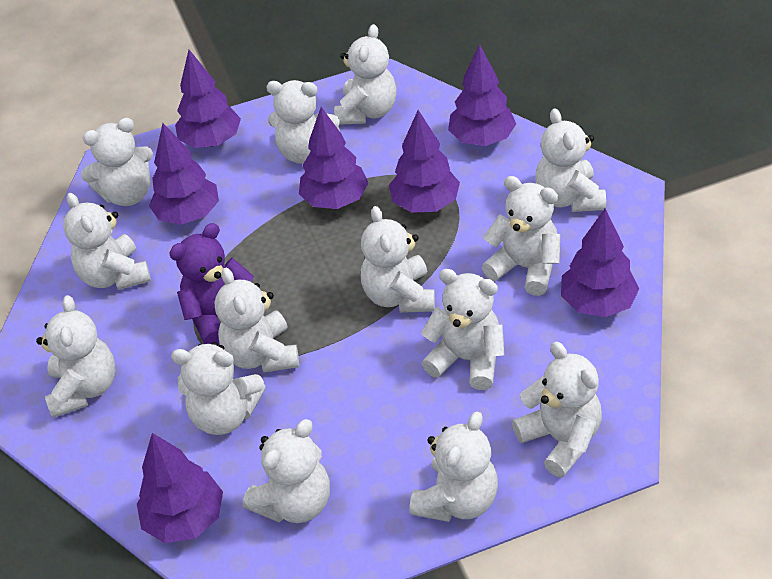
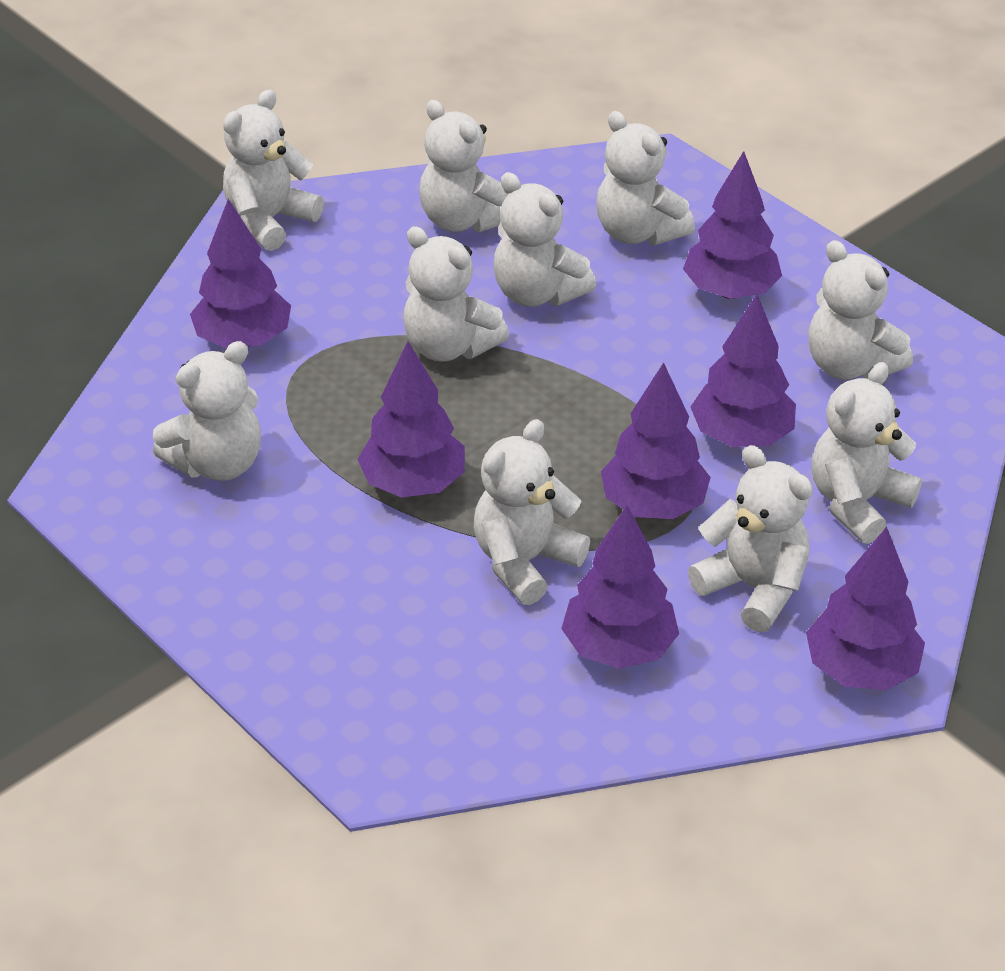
purple teddy bear: [169,223,254,345] = 1 -> none = 0
white teddy bear: [36,295,116,418] [63,193,151,290] [81,118,153,206] [171,342,266,435] [215,268,299,373] [243,419,330,523] [266,80,340,164] [334,24,397,125] [361,206,435,313] [409,412,498,522] [421,269,504,390] [482,176,560,296] [512,342,602,478] [535,108,606,212] = 14 -> [153,341,261,481] [223,89,324,251] [403,226,509,362] [419,100,508,233] [474,419,590,605] [493,172,596,307] [596,111,695,245] [688,445,813,633] [808,240,913,380] [812,362,922,544] = 10

